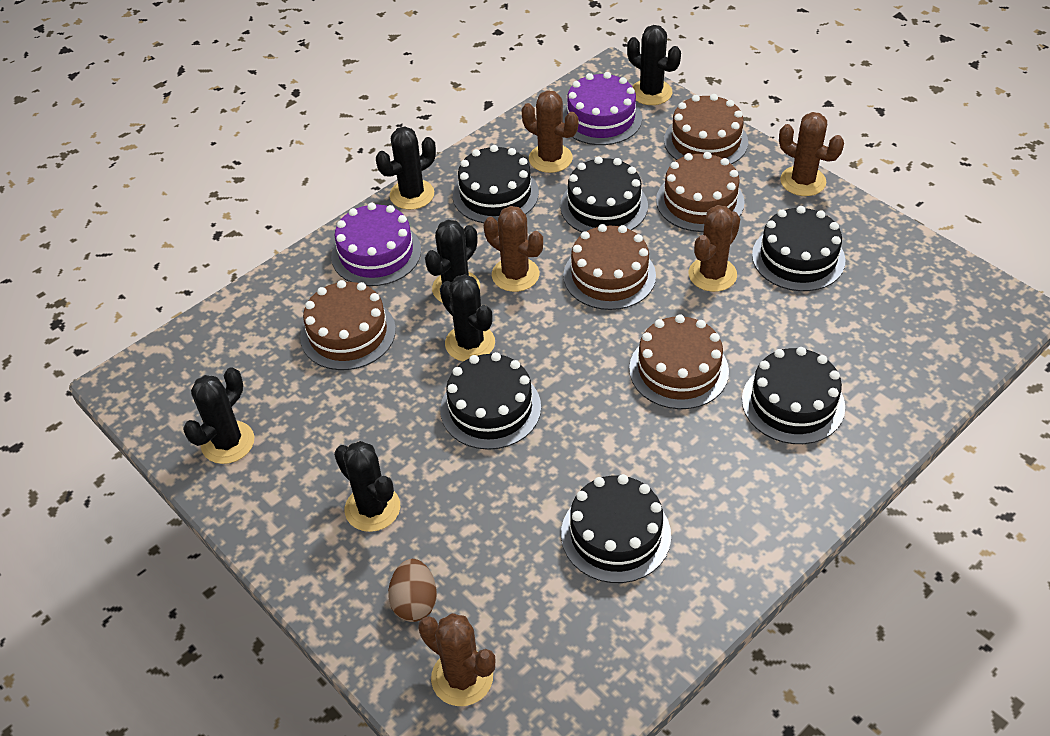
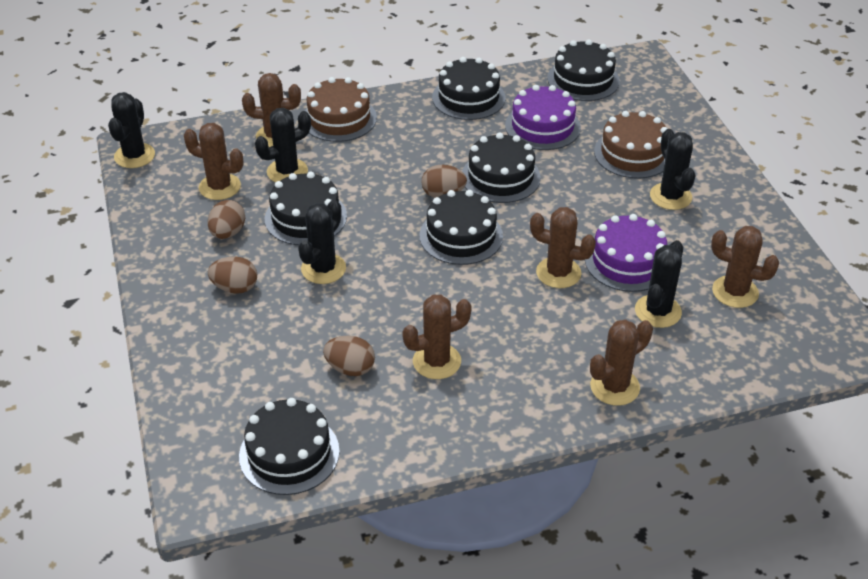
black cactus: [183,367,254,464] [334,441,400,532] [376,127,436,210] [425,220,480,303] [440,274,495,362] [627,25,681,105] = 6 -> [108,92,155,168] [255,108,311,182] [298,200,346,284] [635,240,683,328] [650,129,696,210] = 5
brown cactus: [418,613,495,706] [484,206,543,292] [522,90,578,173] [688,205,740,292] [779,112,844,196] = 5 -> [184,123,244,200] [242,73,301,147] [402,295,472,379] [530,207,596,288] [590,319,653,406] [711,226,779,308] = 6
brown cake: [300,280,396,370] [563,224,656,310] [629,315,729,409] [656,152,744,232] [664,94,748,164] = 5 -> [305,77,377,142] [594,111,668,179] = 2
brown egg: [388,559,437,622] = 1 -> [208,200,245,239] [208,256,257,294] [323,336,375,376] [422,165,467,198] = 4

